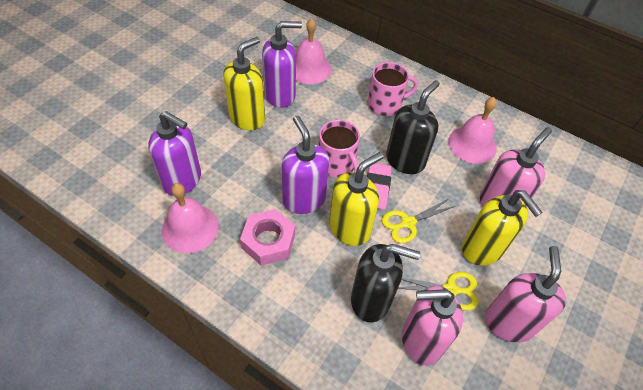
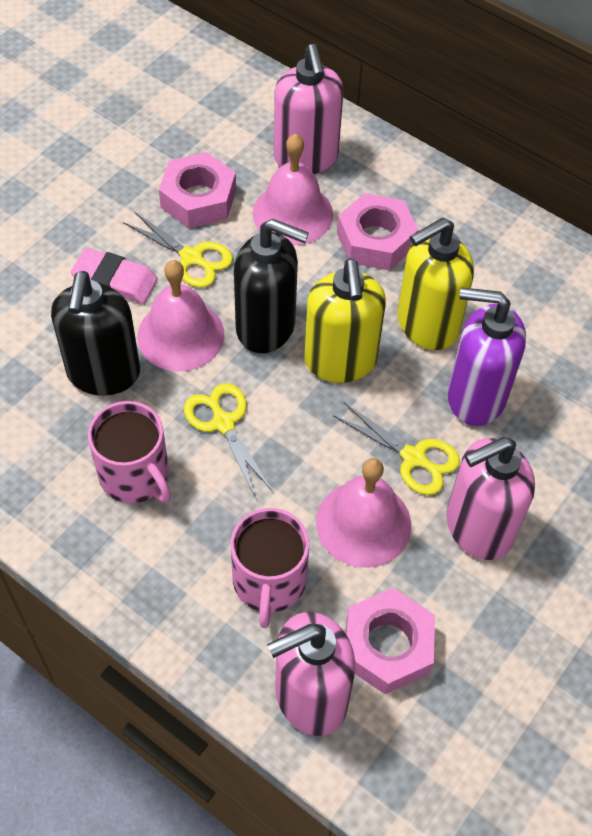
pink nut: [240,209,295,266] = 1 -> [159,152,236,228] [337,193,418,270] [346,588,435,694] = 3
purple soap dispenser: [148,111,201,196] [262,21,302,108] [282,116,329,214] = 3 -> [447,287,526,426] = 1
yellow scissors: [382,199,455,243] [398,272,479,311] = 2 -> [123,212,233,288] [184,383,272,496] [333,403,460,495] = 3
yellow soap dispenser: [223,37,265,130] [329,152,384,246] [462,190,543,266] = 3 -> [304,258,386,383] [397,218,474,350] = 2

